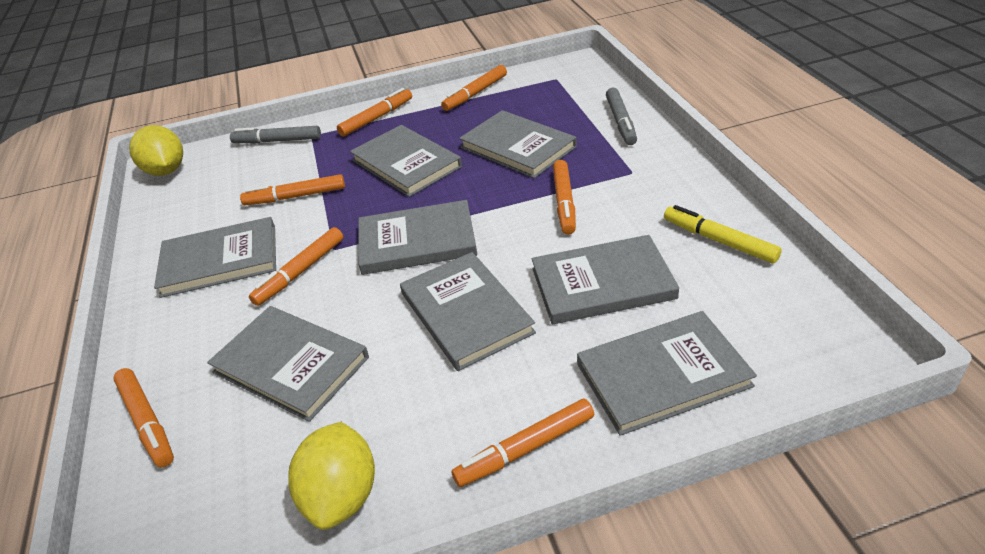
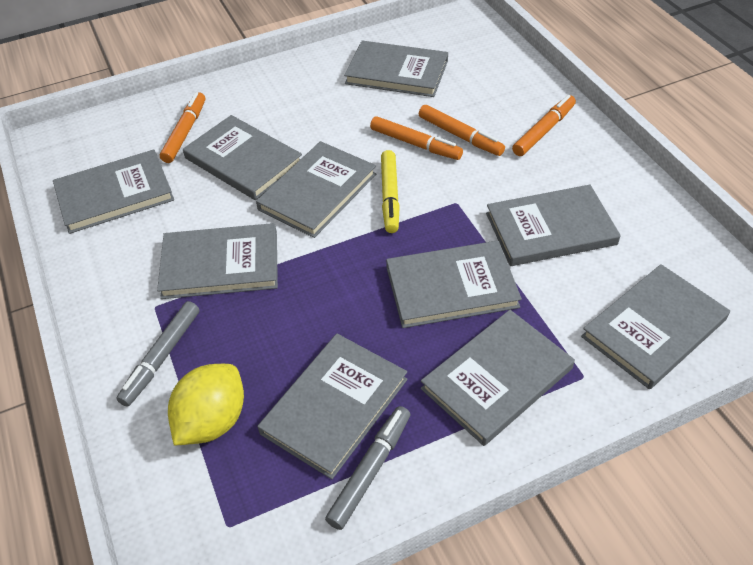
grey book: [154,217,276,298] [207,306,369,422] [350,125,462,197] [358,200,477,275] [400,252,536,371] [459,110,577,178] [532,235,679,324] [577,311,757,436] = 8 -> [53,149,174,234] [157,223,278,299] [183,115,302,200] [256,141,376,238] [257,334,407,479] [344,40,448,97] [386,241,522,328] [421,310,575,446] [486,185,621,266] [581,264,730,389] = 10
orange marker: [113,368,174,468] [240,174,345,205] [249,227,344,306] [337,88,412,137] [441,65,507,111] [451,398,594,487] [553,160,576,235] = 7 -> [160,92,205,163] [370,116,463,160] [419,105,505,156] [512,95,576,156] = 4
yellow lemon: [129,125,183,176] [288,422,375,530] = 2 -> [168,364,244,446] = 1

